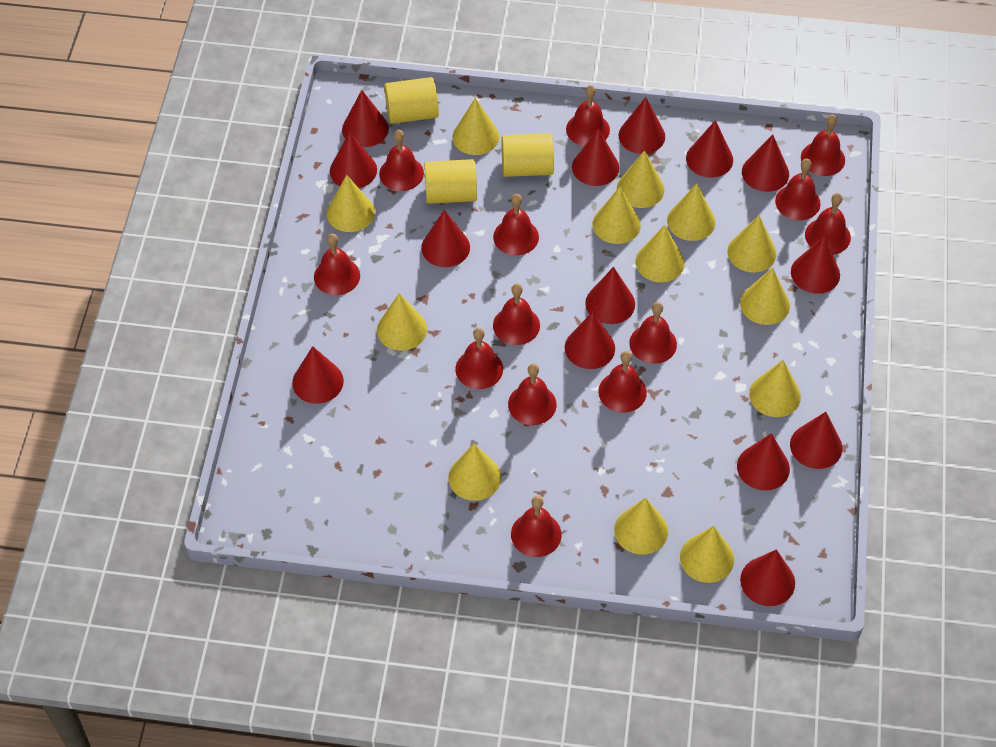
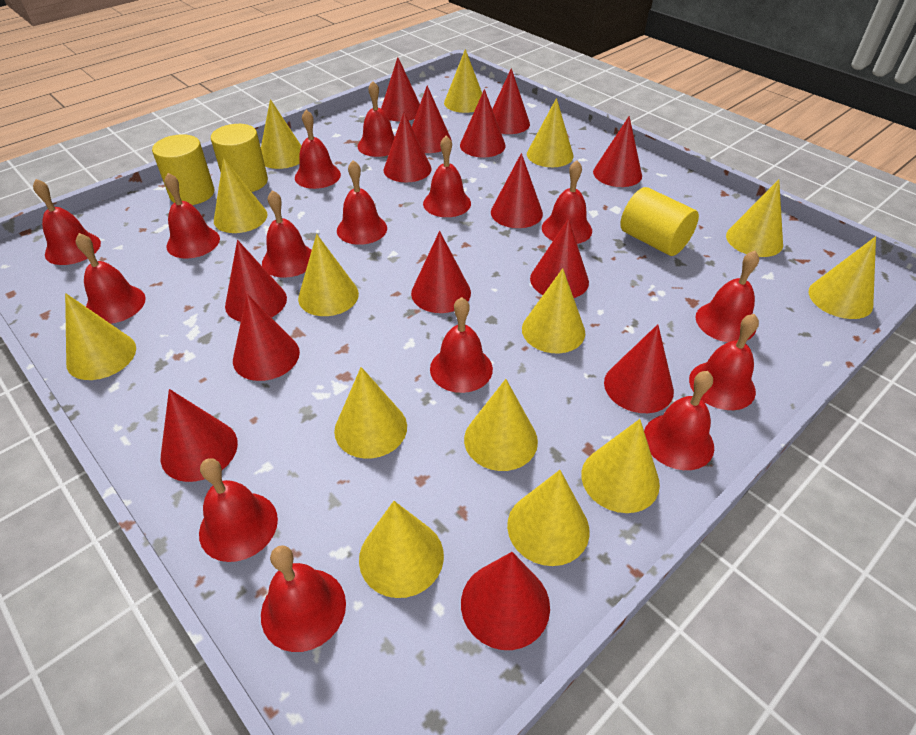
red bell: [314,234,360,295] [379,130,424,191] [455,328,503,389] [493,194,539,255] [493,283,540,345] [508,364,557,425] [511,496,562,557] [566,85,610,146] [598,351,647,413] [629,302,677,364] [775,159,821,220] [801,115,845,176] [805,193,851,254] = 13 -> [33,179,101,265] [75,233,146,324] [165,173,220,259] [199,458,278,562] [261,545,346,652] [262,190,312,278] [295,110,341,189] [337,160,387,245] [357,81,395,157] [423,136,471,217] [430,297,493,393] [542,160,592,244] [644,371,714,470] [689,314,759,410] [696,251,759,342] = 15
yellow cone: [327,175,375,232] [377,293,427,351] [448,444,501,501] [452,98,499,155] [592,187,641,244] [614,498,668,555] [617,150,665,208] [636,225,685,282] [667,183,716,241] [680,526,734,583] [727,215,776,272] [740,267,790,325] [749,360,801,417] = 13 -> [65,293,136,380] [214,158,268,233] [261,99,301,169] [298,234,359,316] [334,367,407,458] [359,501,444,598] [444,49,482,113] [464,379,538,471] [507,470,590,566] [522,268,585,353] [527,98,574,167] [581,419,660,513] [726,180,783,257] [809,236,876,319] = 14

